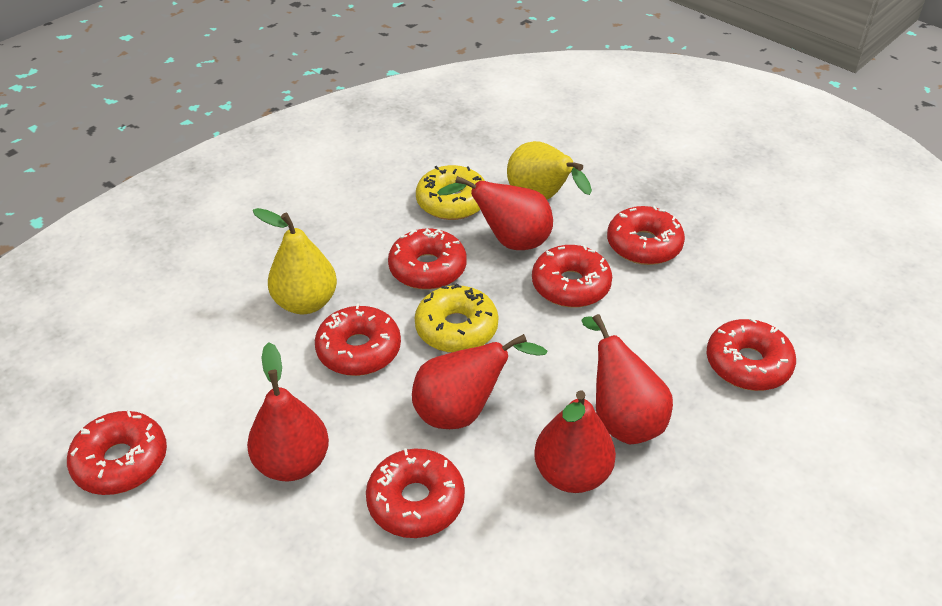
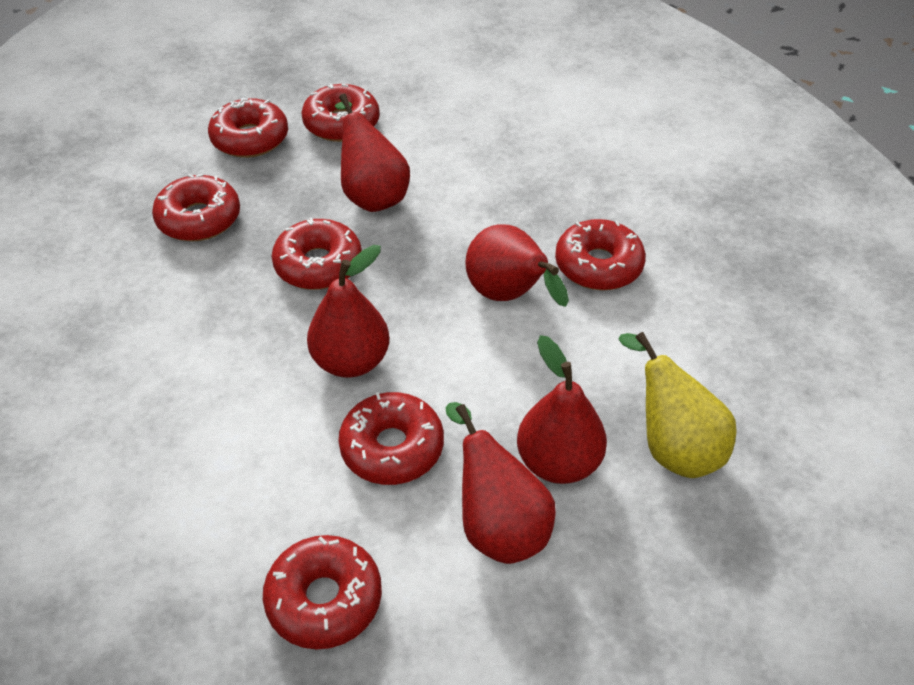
yellow donut: [415,284,498,353] [416,165,485,220] = 2 -> none = 0
yellow pear: [253,208,337,314] [507,141,592,199] = 2 -> [618,332,736,478] = 1

